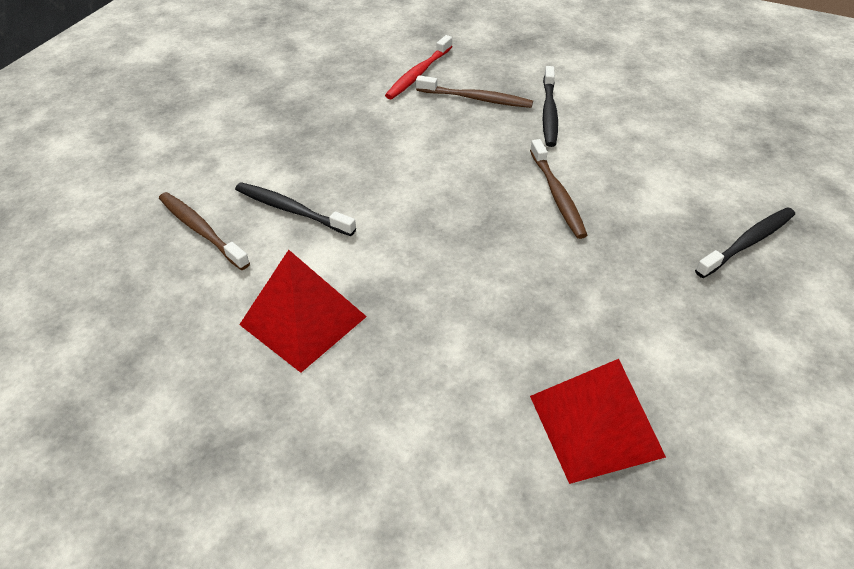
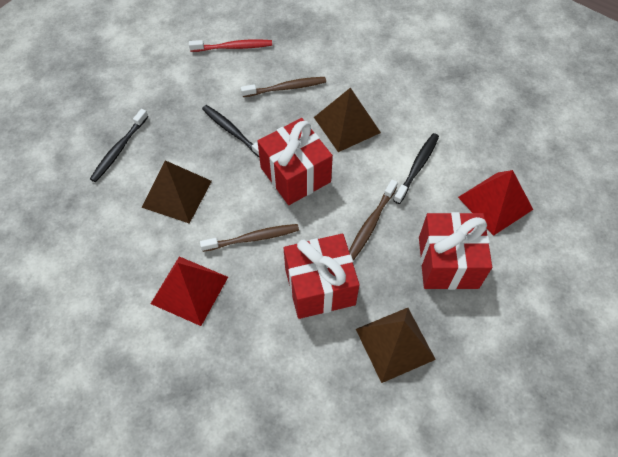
brown pyramid: none = 0 -> [141,160,212,224] [314,88,381,152] [356,308,436,383] = 3
red gift: none = 0 -> [258,118,333,205] [284,234,360,319] [419,212,492,290] = 3

